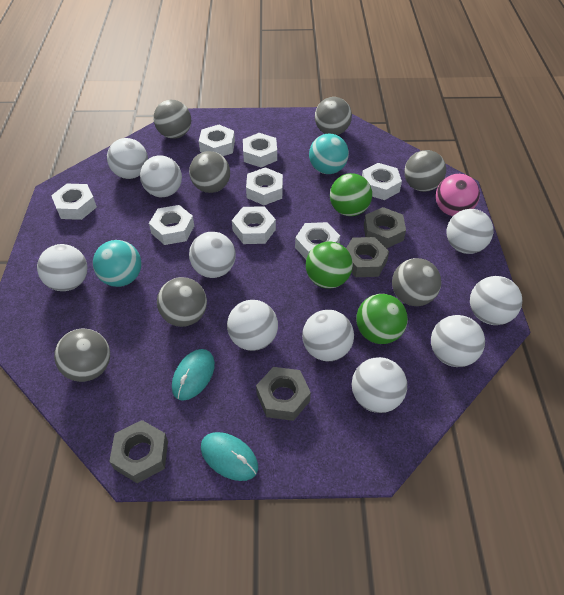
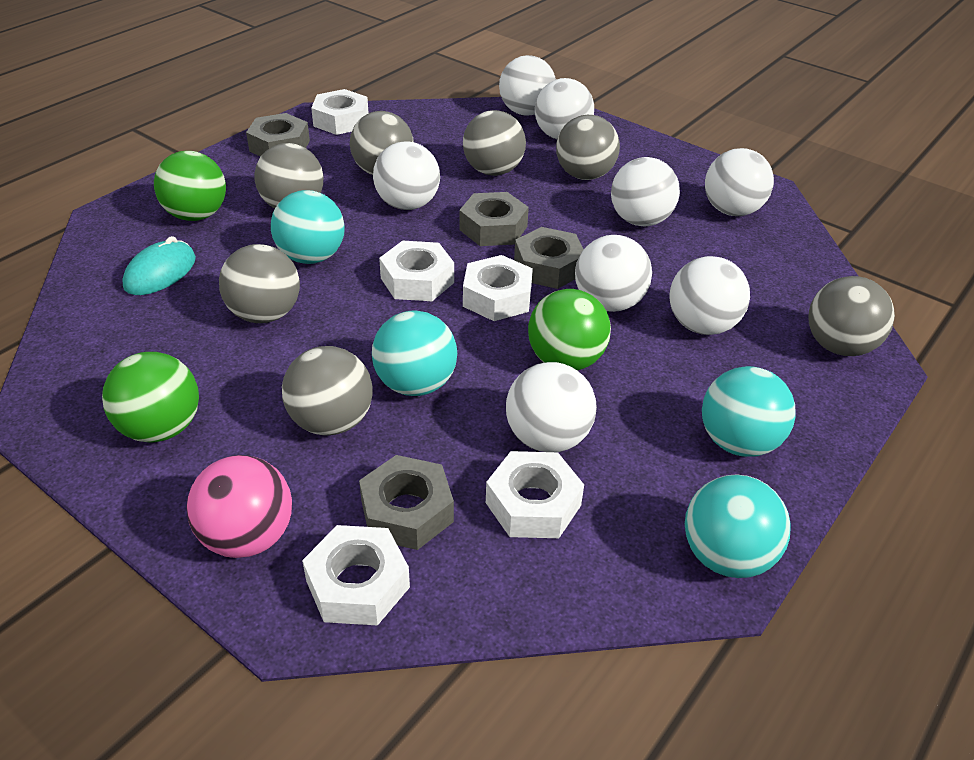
turquoise ball: [93,240,141,287] [309,133,349,174] = 2 -> [271,190,345,264] [372,311,457,396] [685,474,791,578] [702,366,796,457] = 4
turquoise mouse: [172,349,215,401] [201,432,258,481] = 2 -> [122,236,196,295] = 1
white ball: [37,244,88,291] [107,138,148,179] [140,156,182,197] [189,232,236,278] [227,300,278,351] [302,310,354,361] [352,357,407,413] [431,315,485,367] [447,209,494,254] [470,276,522,325] = 10 -> [373,142,440,210] [499,55,556,116] [506,362,597,452] [535,78,594,139] [575,235,652,312] [611,157,680,226] [670,256,750,335] [705,148,774,216] = 8
white nut: [51,184,97,220] [149,205,194,245] [199,125,235,156] [232,206,276,244] [243,133,277,167] [246,167,283,205] [295,222,340,259] [362,163,402,200] = 8 -> [302,525,410,626] [311,89,369,135] [379,241,454,301] [463,255,533,321] [486,451,584,538] = 5

